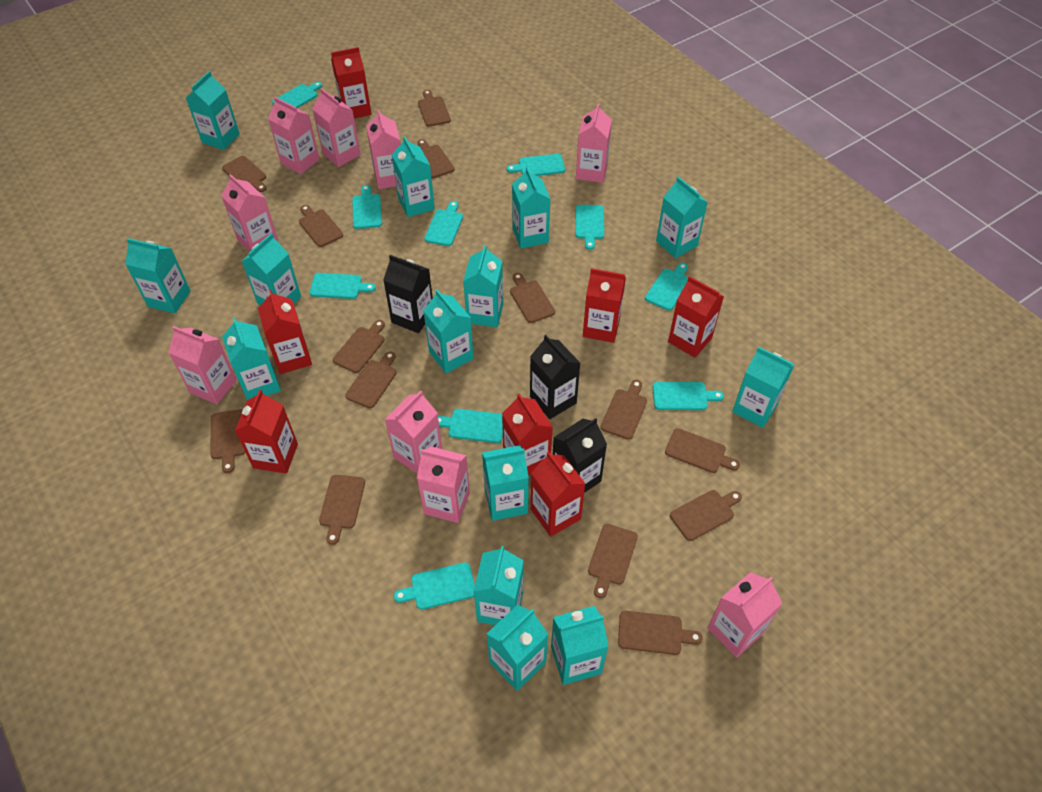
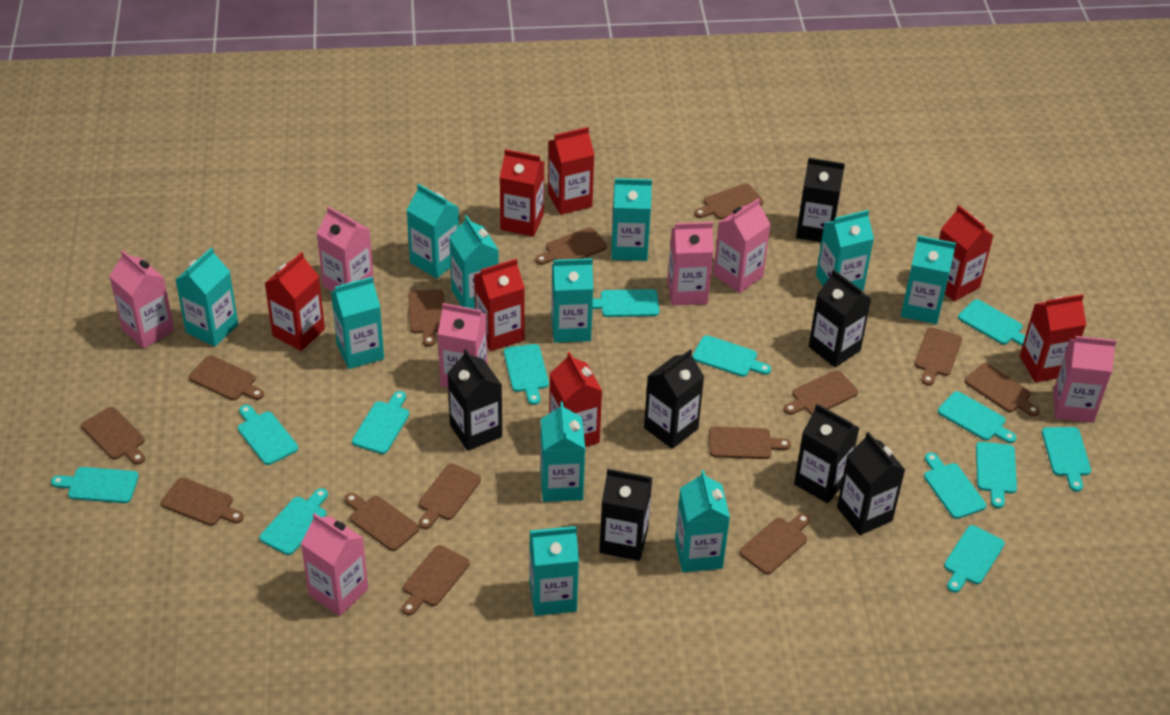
black carton: [383,255,433,333] [530,335,580,419] [553,418,607,493] = 3 -> [447,349,502,451] [599,469,652,561] [644,349,704,449] [794,404,859,503] [796,158,845,242] [808,269,871,368] [837,432,905,535] = 7
pink carton: [168,326,237,404] [221,174,278,252] [268,97,320,174] [312,88,361,167] [366,109,401,189] [385,391,442,474] [417,446,470,523] [576,103,612,183] [707,572,782,658] = 9 -> [109,250,174,349] [301,513,368,616] [317,206,374,291] [438,303,487,388] [668,222,714,306] [713,198,771,293] [1053,336,1116,423] = 7
turquoise carton: [125,238,191,314] [186,71,240,150] [222,317,281,400] [242,233,301,305] [392,136,435,217] [423,289,474,373] [463,245,503,327] [473,546,524,625] [482,445,529,521] [487,605,549,691] [512,167,550,248] [551,606,608,685] [656,176,708,258] [732,347,794,428] = 14 -> [175,247,238,347] [331,277,384,369] [407,184,459,279] [449,215,499,309] [529,526,579,616] [540,402,585,502] [551,258,593,343] [611,178,652,261] [675,470,730,572] [816,210,874,291] [901,235,956,324] = 11
turquoise cutting board: [272,82,322,108] [310,273,376,299] [352,185,382,229] [394,562,475,610] [424,201,463,246] [438,409,503,443] [506,154,565,176] [575,205,604,250] [645,263,688,311] [653,382,724,410] = 10 -> [51,467,139,503] [238,405,298,465] [259,488,328,555] [352,391,409,454] [504,344,549,405] [593,289,659,317] [692,335,771,377] [924,452,986,519] [938,391,1016,443] [944,525,1005,593] [958,299,1025,346] [976,442,1017,508] [1042,427,1091,492] = 13

